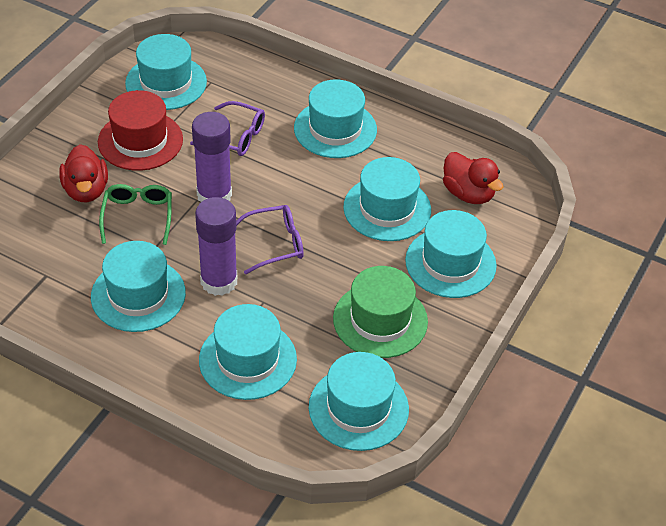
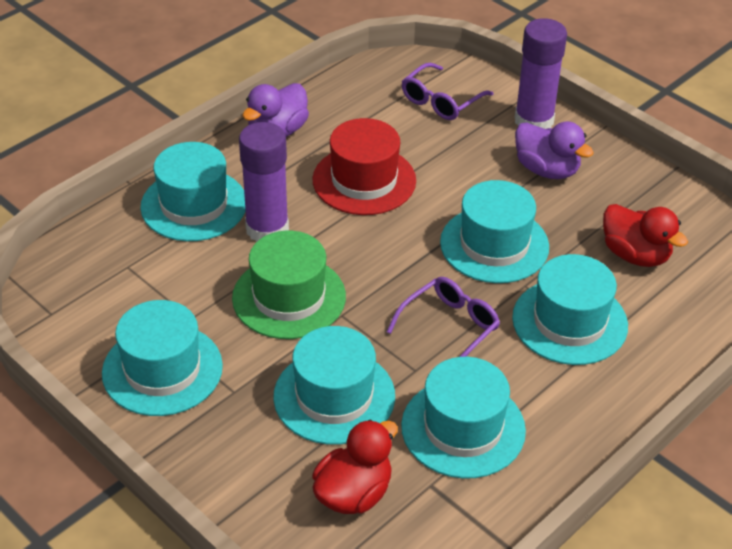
green glasses: [99,184,172,245] = 1 -> none = 0
purple duck: none = 0 -> [242,83,309,137] [515,121,594,179] = 2
turquoise hat: [91,241,186,332] [125,34,207,110] [199,304,297,400] [294,79,377,158] [309,352,409,451] [343,157,431,241] [405,210,497,298] = 7 -> [102,300,223,416] [140,142,246,241] [273,326,395,445] [401,357,526,479] [440,180,549,283] [512,254,628,365] = 6

